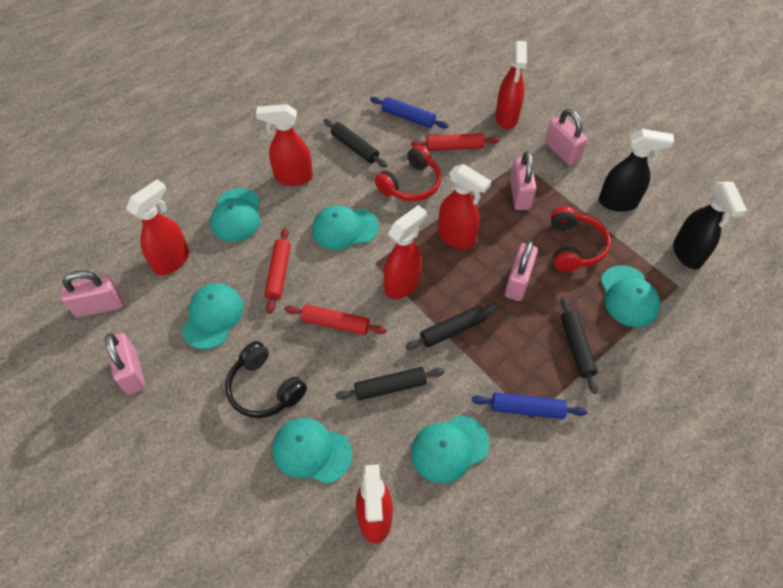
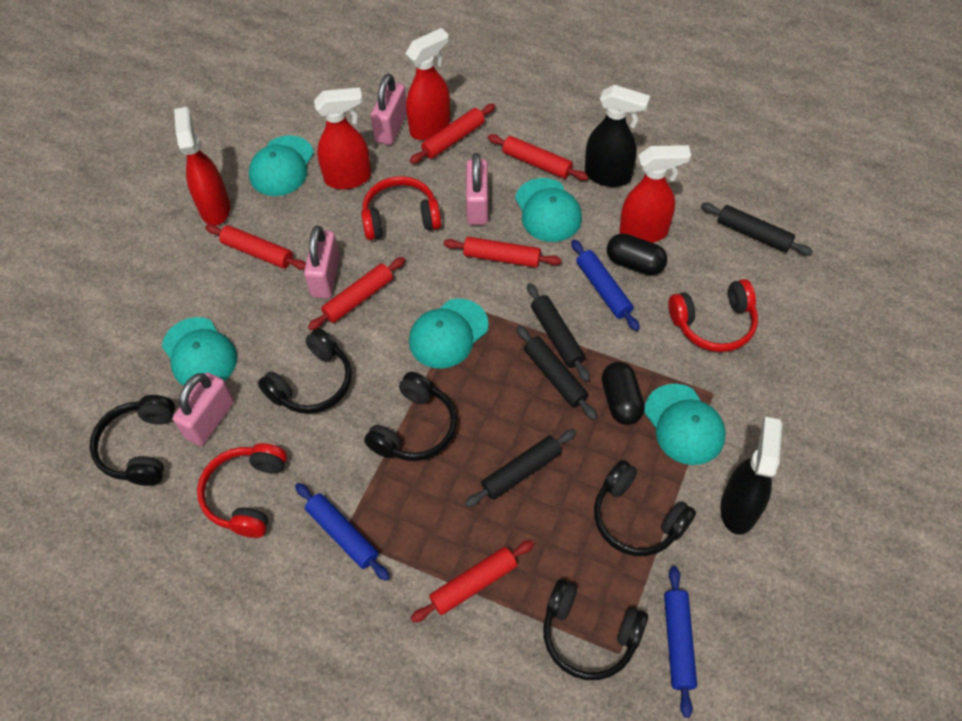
black capsule: none = 0 -> [602,362,645,425] [607,233,667,275] = 2
black headphones: [225,341,307,418] = 1 -> [90,395,175,486] [258,328,352,414] [364,372,457,461] [543,579,648,680] [594,460,696,556] = 5
blue rolling pin: [370,97,448,129] [472,392,587,419] = 2 -> [295,483,390,581] [571,239,640,331] [664,566,697,718] = 3
pink padlock: [61,270,123,317] [105,333,145,395] [505,241,538,301] [510,151,536,210] [545,109,588,166] = 5 -> [173,373,234,446] [304,226,340,298] [371,74,407,145] [466,153,488,225] = 4
red headphones: [375,145,442,202] [551,206,611,272] = 2 -> [197,443,287,538] [361,176,441,240] [668,279,758,352] = 3
red rolling pin: [264,228,291,314] [284,304,387,335] [411,133,500,151] = 3 -> [205,224,306,270] [308,257,405,330] [410,104,495,164] [411,540,534,622] [443,237,562,268] [488,134,589,181] = 6
red spray bottle: [126,179,189,275] [256,104,313,186] [356,464,393,544] [384,205,426,299] [438,164,491,249] [495,41,527,129] = 6 -> [174,107,230,225] [314,87,371,189] [405,28,451,140] [619,145,691,243] = 4
turquoise cap: [182,283,243,349] [210,188,260,242] [272,418,352,484] [312,205,379,250] [411,415,490,484] [601,265,660,327] = 6 -> [162,317,237,386] [249,135,314,196] [409,299,489,369] [515,178,582,242] [644,384,726,465] = 5

